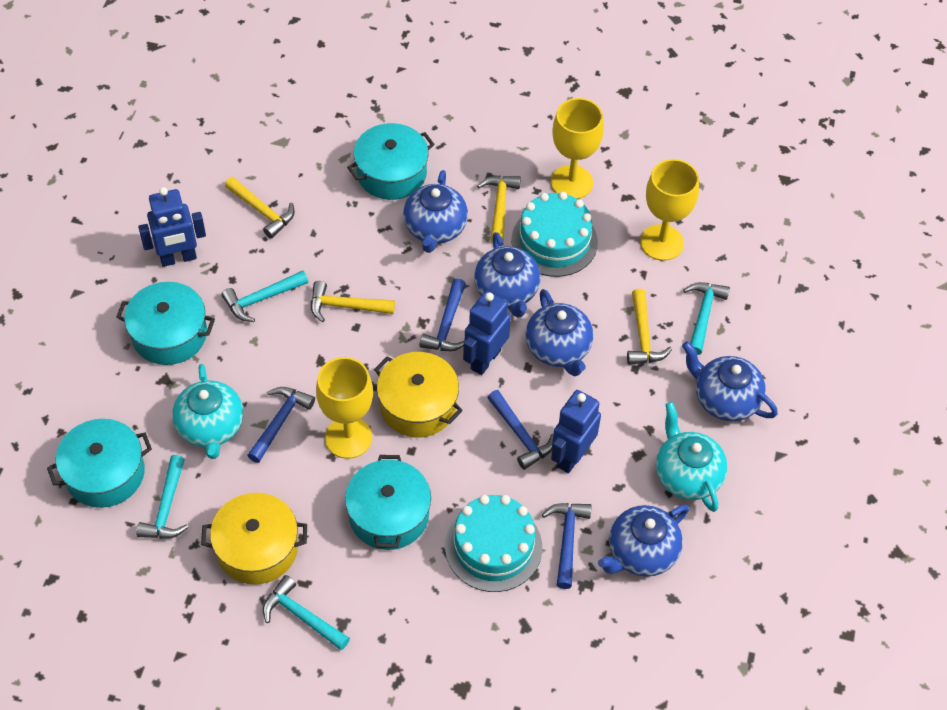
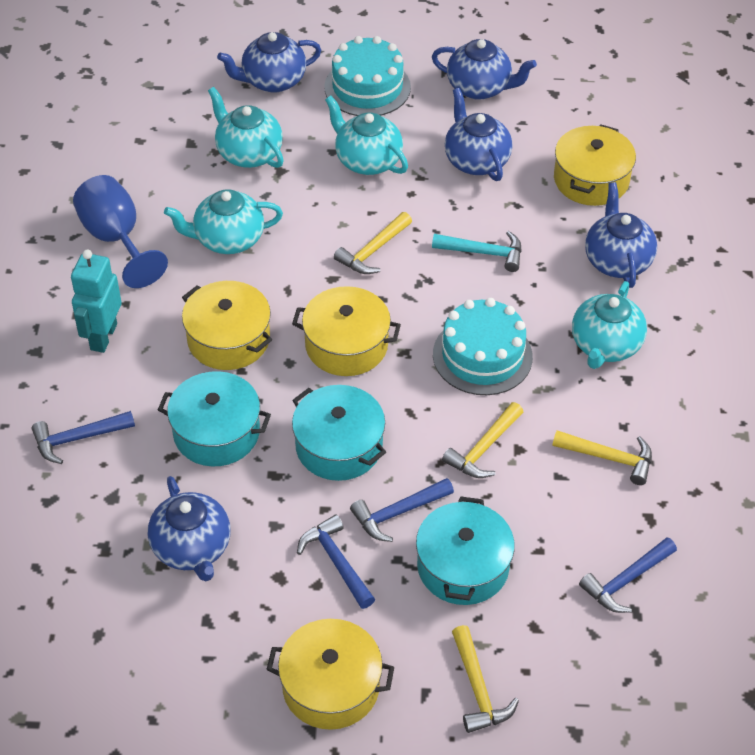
blue goblet: none = 0 -> [73,175,168,288] = 1
blue robot: [138,187,206,267] [463,291,511,375] [551,390,601,473] = 3 -> none = 0
turquoise hammer: [136,455,188,539] [221,270,308,322] [263,575,350,650] [684,282,730,355] = 4 -> [432,231,522,272] = 1
turquoise pot: [47,419,152,508] [116,282,215,365] [345,455,431,550] [347,123,435,200] = 4 -> [158,371,271,467] [292,385,386,481] [416,496,515,605] = 3
turquoise robot: none = 0 -> [71,250,122,353] = 1
turquoise teapot: [172,364,243,459] [656,402,728,512] = 2 -> [164,190,283,254] [208,87,284,168] [325,96,408,175] [572,281,647,369] = 4
yellow goblet: [316,357,373,459] [551,98,604,199] [640,159,699,261] = 3 -> none = 0
yellow pot: [201,493,307,585] [374,352,463,437] = 2 -> [182,281,272,370] [266,619,394,730] [292,286,401,376] [554,124,636,206] = 4

